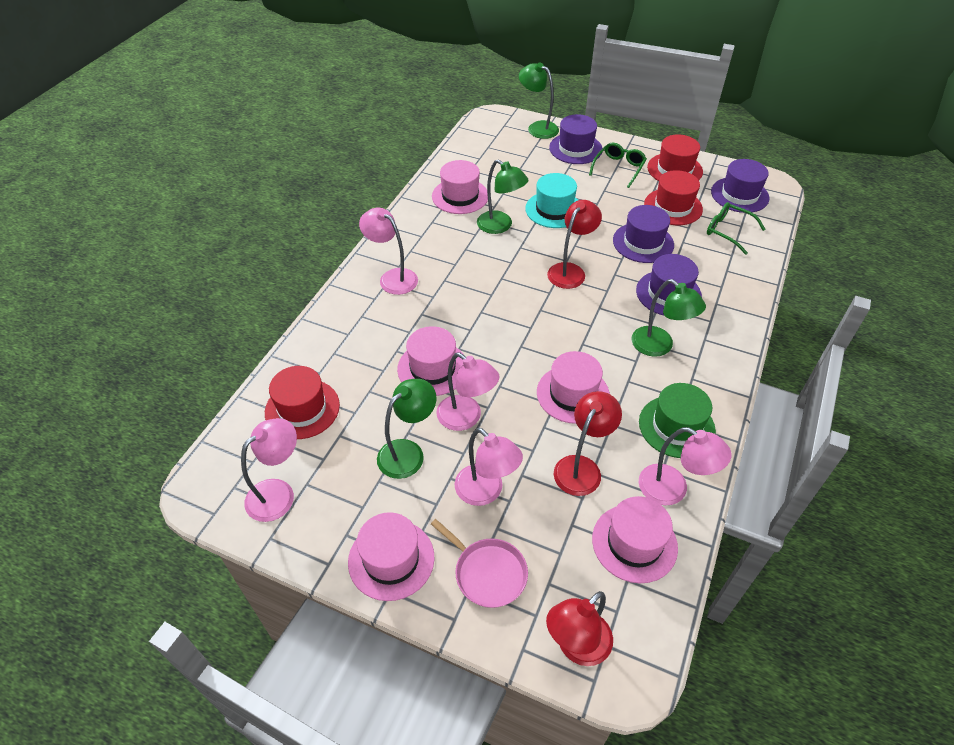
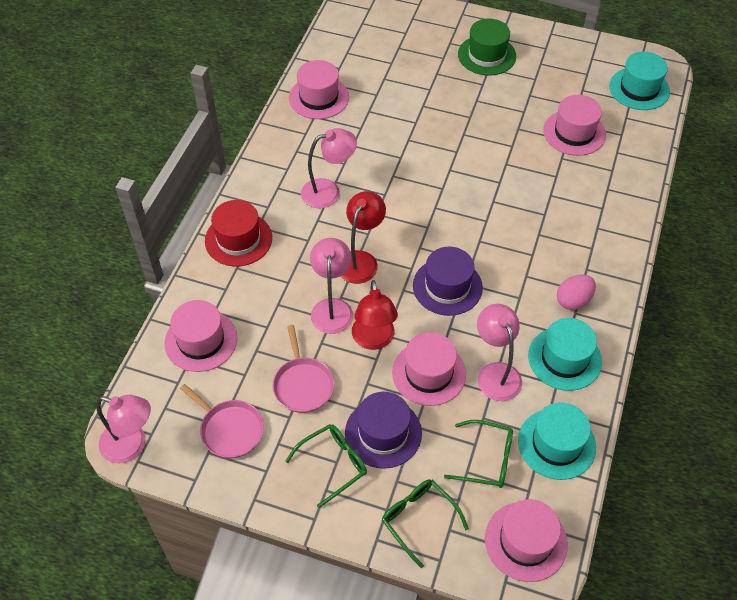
green glasses: [589,143,647,188] [707,202,766,255] = 2 -> [285,424,367,508] [382,479,469,568] [444,420,513,488] = 3
green lamp: [377,379,436,479] [477,159,529,234] [519,62,559,139] [632,279,706,357] = 4 -> none = 0
pink egg: none = 0 -> [557,274,596,310] = 1
pink lamp: [241,418,297,522] [359,208,418,295] [436,353,499,431] [455,428,523,506] [639,427,732,505] = 5 -> [96,395,151,464] [301,128,357,208] [310,238,353,334] [477,304,522,401] = 4
pink pan: [431,519,528,608] = 1 -> [180,384,264,458] [272,325,334,413] = 2
purple hat: [549,114,603,164] [613,205,674,263] [636,254,702,315] [711,159,770,213] = 4 -> [345,392,422,469] [413,247,483,316] = 2
red hat: [265,366,340,439] [644,170,703,225] [647,134,703,181] = 3 -> [205,200,272,267] = 1
red lamp: [546,591,613,666] [547,200,602,289] [554,391,622,496] = 3 -> [340,191,386,284] [352,280,398,350] = 2
turquoise hat: [525,173,578,228] = 1 -> [518,402,596,480] [528,318,602,391] [609,52,670,110] = 3

